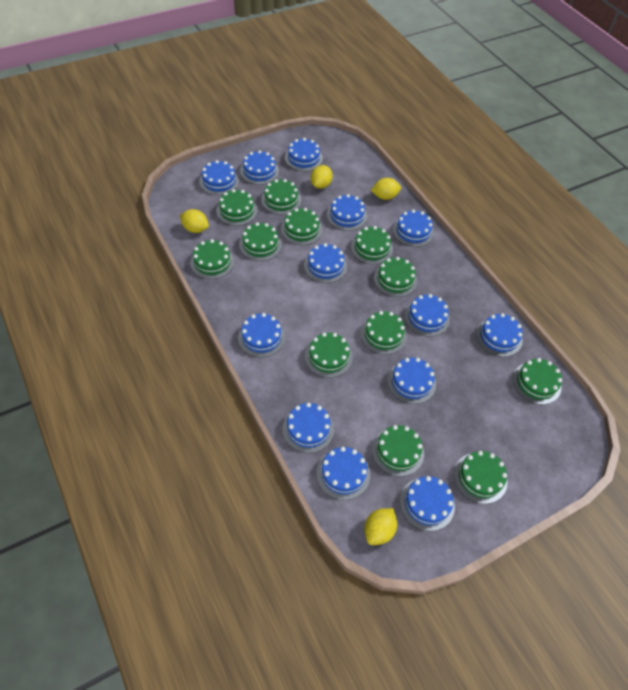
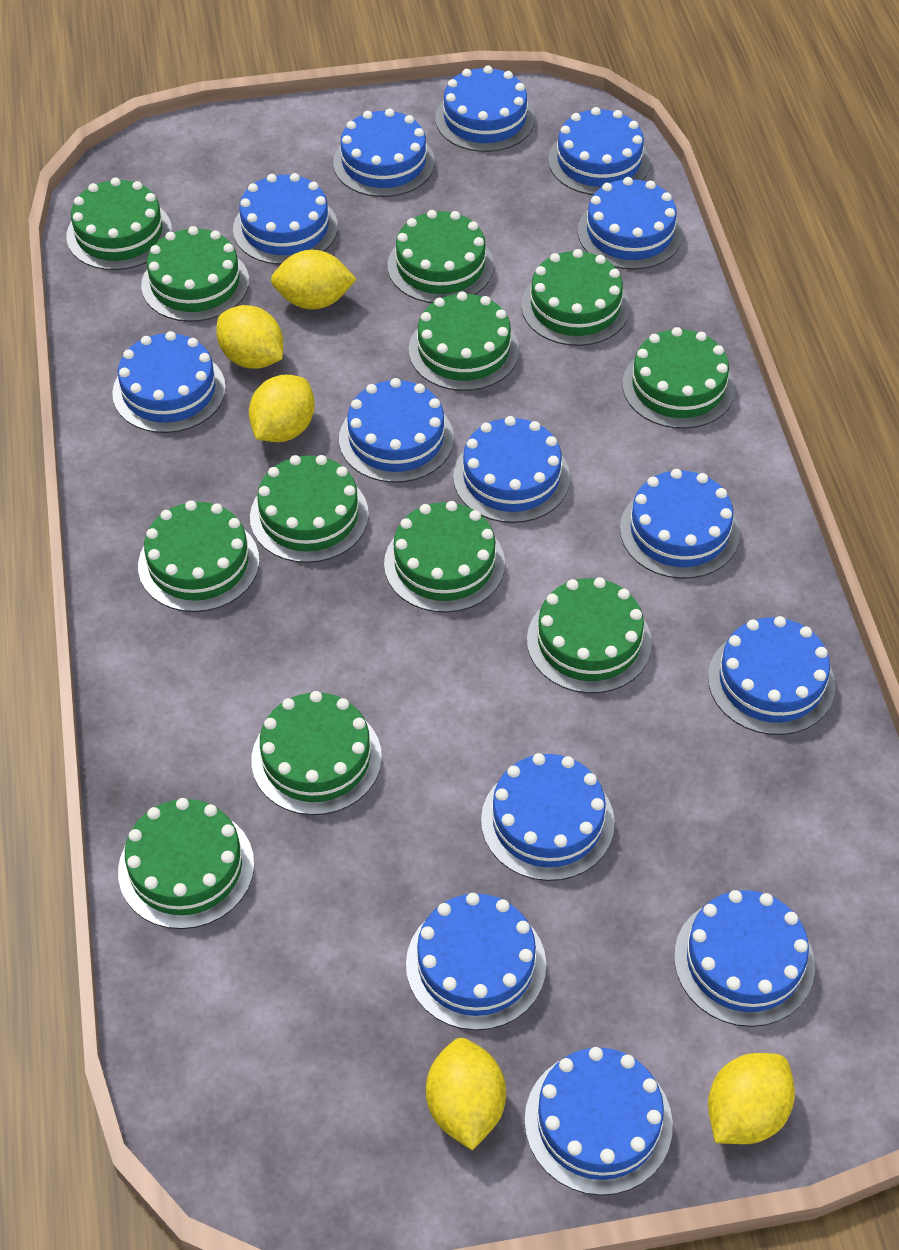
blue cake: [199,160,239,195] [238,313,285,357] [240,150,279,185] [283,403,334,453] [285,138,323,171] [304,243,347,283] [317,447,370,500] [327,194,367,231] [387,358,436,404] [393,210,434,247] [400,476,455,531] [404,294,450,336] [476,313,523,357] = 13 -> [112,331,226,433] [233,173,338,265] [333,108,435,197] [339,378,454,483] [406,893,546,1030] [435,66,535,152] [453,416,570,523] [481,753,615,881] [525,1047,673,1195] [548,107,650,195] [578,177,683,270] [620,469,740,579] [674,890,815,1027] [708,616,835,735] = 14
yellow lemon: [180,209,209,233] [311,165,333,189] [364,508,397,545] [371,178,401,200] = 4 -> [216,305,283,369] [249,375,315,442] [271,250,357,310] [426,1038,506,1150] [708,1053,795,1144] = 5

